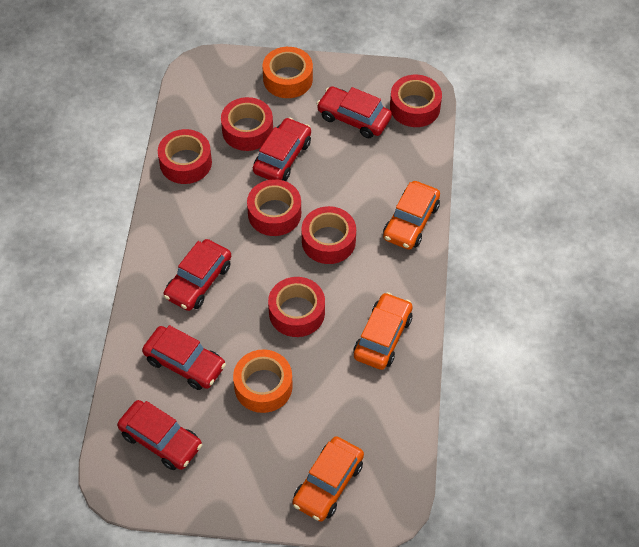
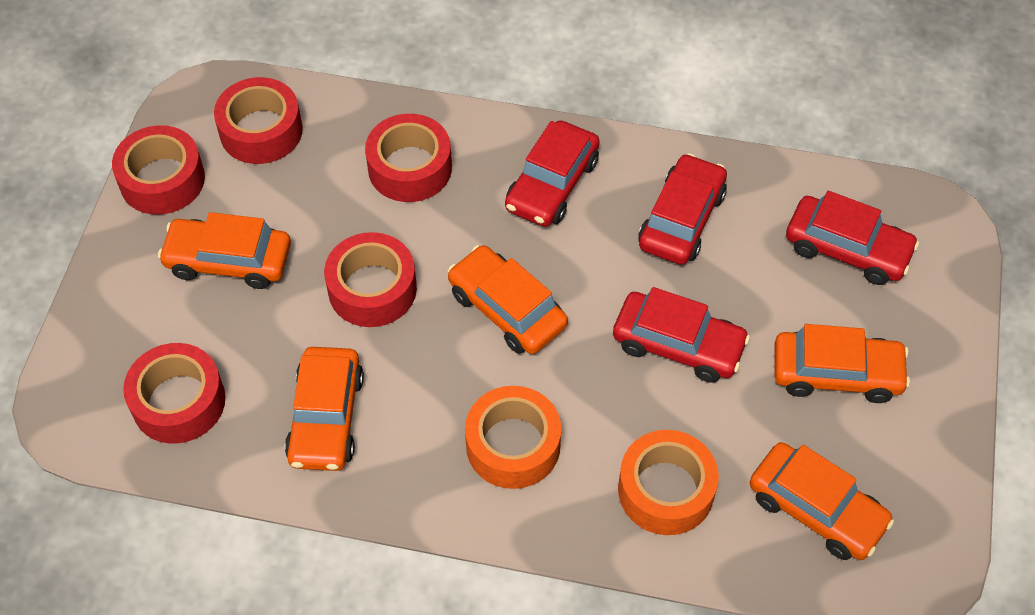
orange car: [292,436,364,522] [353,292,413,370] [383,181,440,250] = 3 -> [158,212,291,289] [285,347,364,471] [448,245,568,354] [750,442,894,560] [774,324,910,403] = 5
red car: [117,400,202,470] [142,325,226,390] [164,239,231,311] [253,117,311,181] [317,87,392,138] = 5 -> [505,120,600,227] [613,287,750,383] [638,153,727,265] [786,191,919,285] = 4
red tape: [158,129,212,184] [221,97,273,151] [247,179,301,236] [268,277,325,337] [301,206,356,264] [390,75,442,127] = 6 -> [112,125,205,215] [123,343,226,444] [214,77,303,164] [324,232,417,327] [365,114,452,202] = 5

